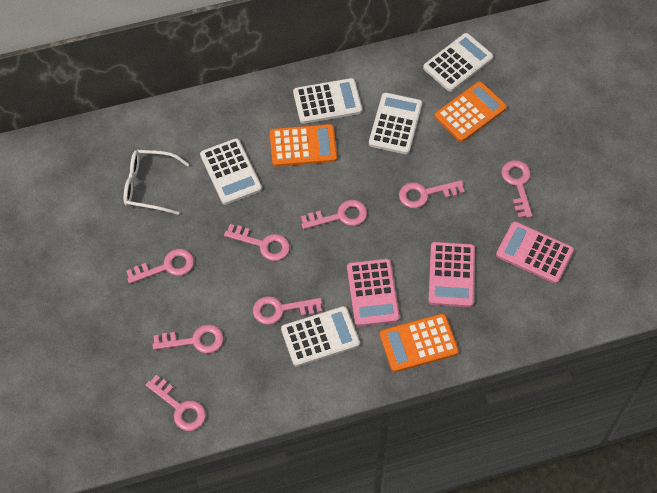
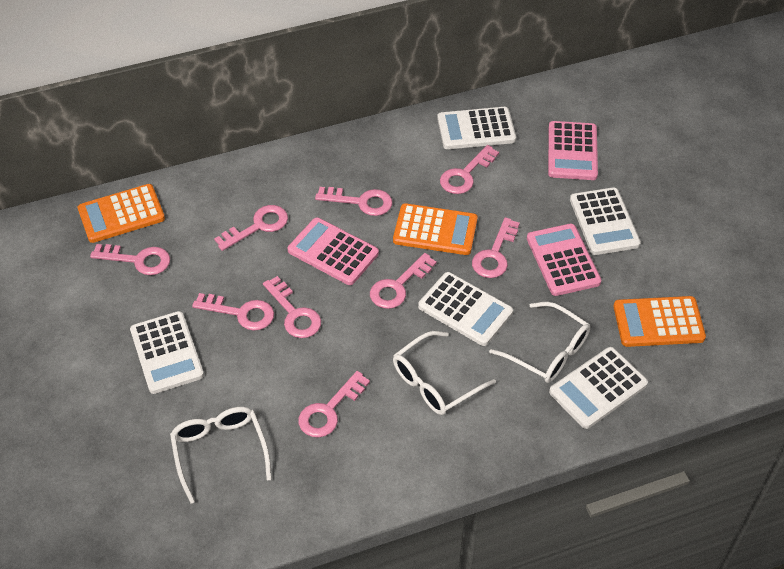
pink key: [126,249,194,284] [146,375,206,431] [152,325,224,353] [224,224,290,261] [253,296,322,325] [301,200,367,229] [399,180,465,208] [501,160,533,218] = 8 -> [90,244,170,275] [192,293,274,331] [214,205,288,251] [263,276,321,338] [298,371,370,438] [315,187,392,216] [370,253,437,309] [440,145,499,194] [472,217,520,278] = 9
white glasses: [123,150,190,215] = 1 -> [170,407,272,504] [393,331,496,415] [489,302,590,383] = 3

